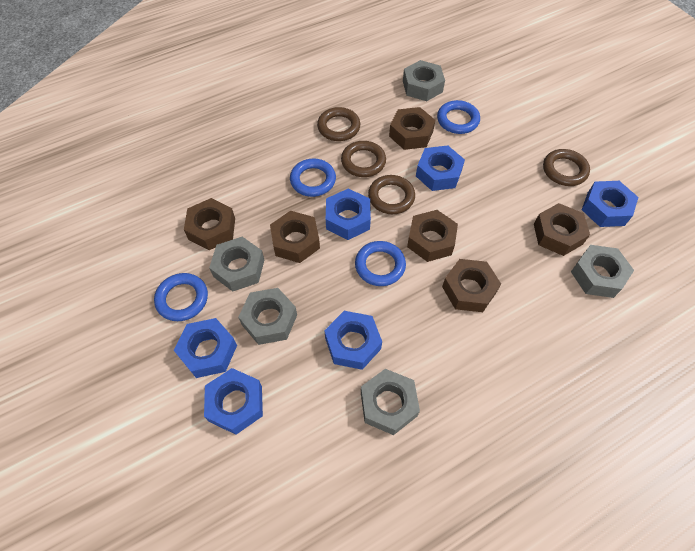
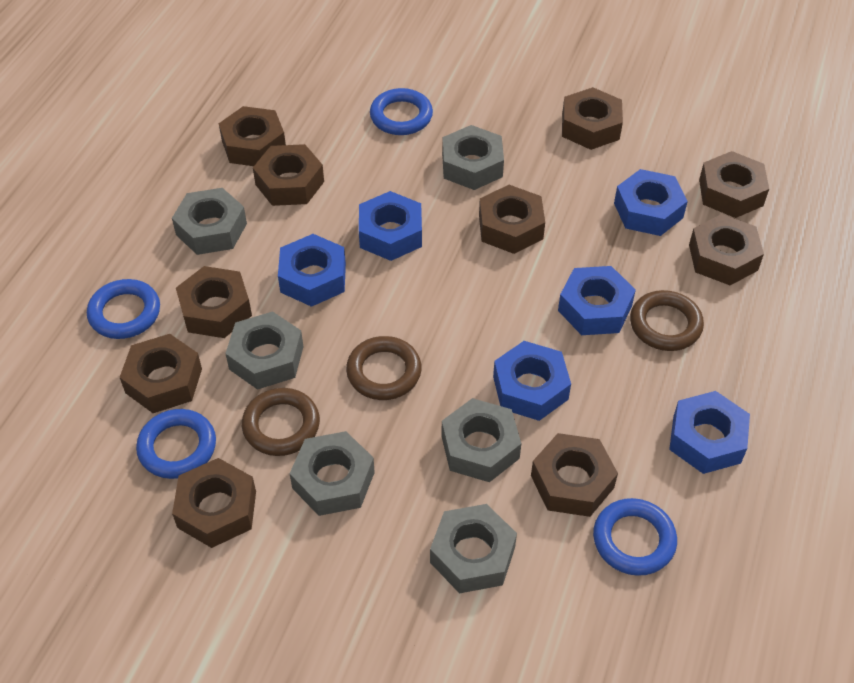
brown nut: [184,198,235,250] [270,211,320,263] [389,107,435,150] [407,210,458,262] [442,259,501,312] [534,203,590,256] = 6 -> [120,334,202,413] [172,458,256,548] [176,266,252,338] [219,106,286,166] [253,144,324,206] [479,185,545,254] [531,433,618,517] [562,87,623,150] [689,214,764,285] [699,151,769,218] = 10
brown ring: [317,107,360,141] [341,141,386,177] [368,175,415,214] [543,149,590,186] = 4 -> [242,388,320,456] [346,336,422,400] [630,290,704,351] = 3
grey nut: [209,237,264,291] [238,288,297,345] [361,369,420,435] [403,60,445,101] [571,245,634,298] = 5 -> [172,188,247,255] [225,311,303,390] [290,431,375,516] [430,504,517,593] [441,398,521,482] [442,125,504,190] = 6

